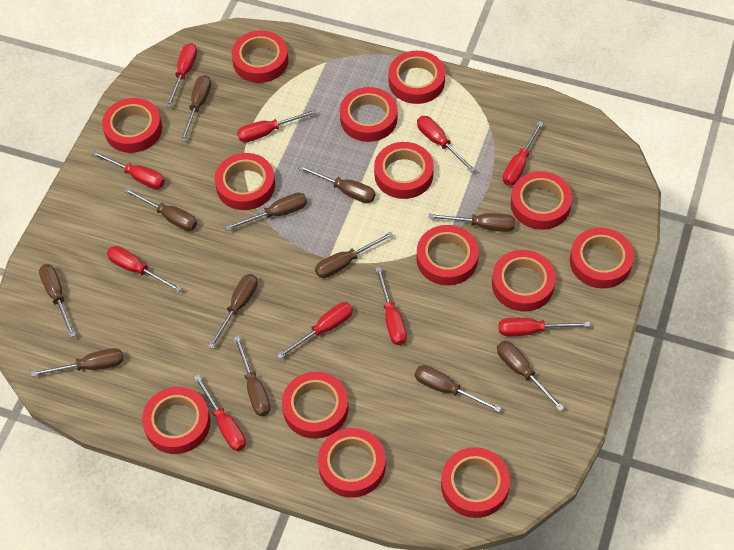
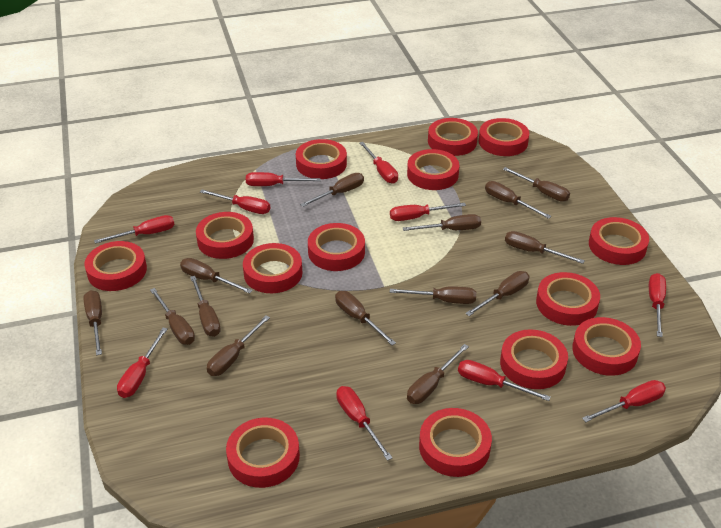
brown screwdriver: [31,348,123,377] [39,264,76,338] [124,188,197,231] [180,75,211,142] [208,274,258,349] [225,192,307,231] [234,336,271,416] [298,165,375,203] [315,232,394,278] [415,365,501,412] [428,213,515,232] [497,341,564,411] = 12 -> [84,290,102,355] [150,288,195,345] [180,258,253,294] [190,276,221,337] [207,315,270,376] [300,173,364,207] [335,291,396,345] [390,287,476,304] [403,214,481,231] [407,344,469,404] [465,271,529,316] [485,181,551,219] [503,167,570,201] [505,231,585,264] = 14

